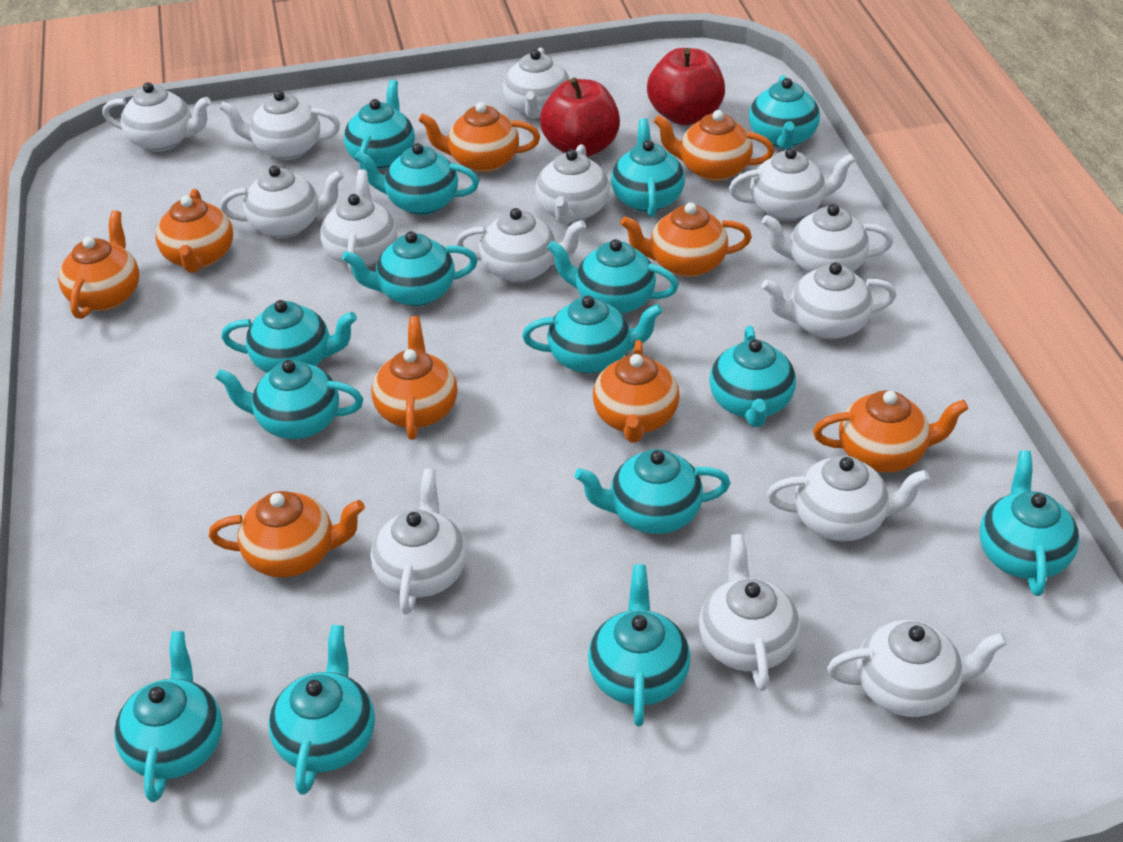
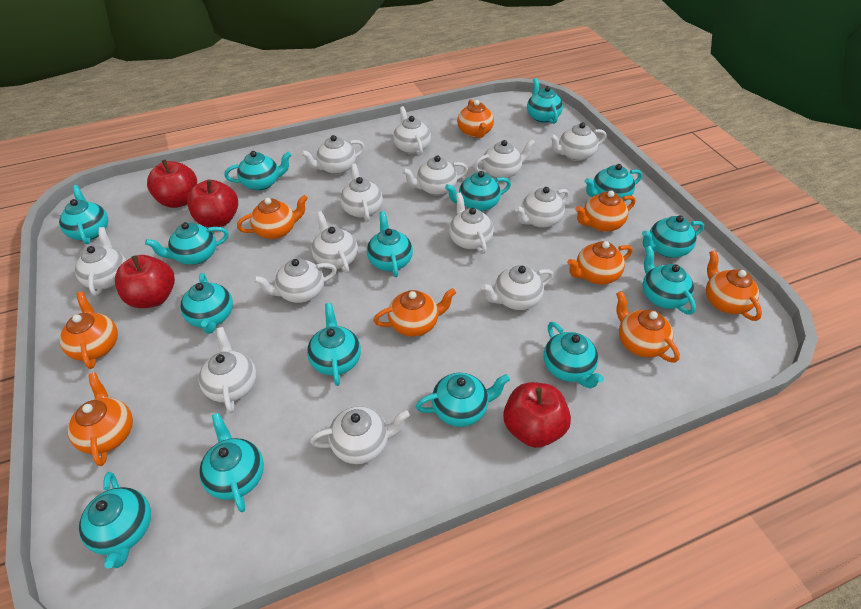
red apple: [540,78,620,157] [647,48,725,125] = 2 -> [115,255,175,308] [147,160,197,208] [187,179,238,227] [503,382,571,448] = 4

